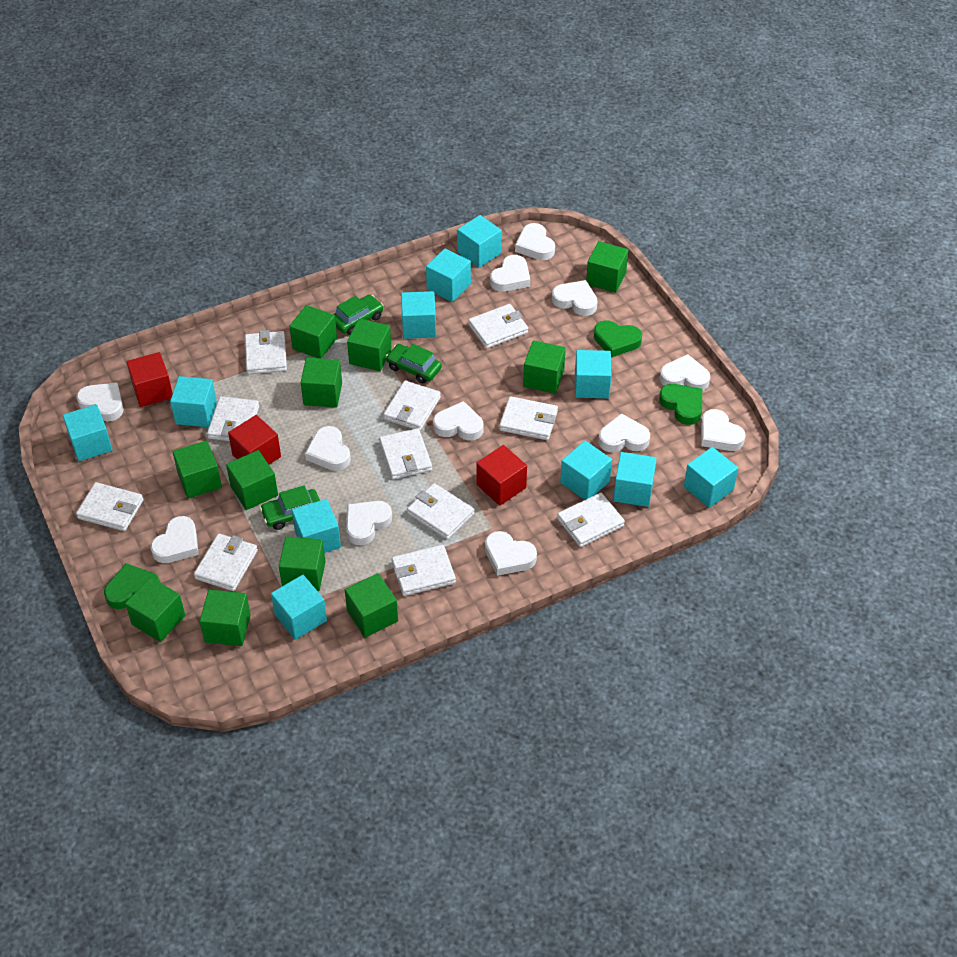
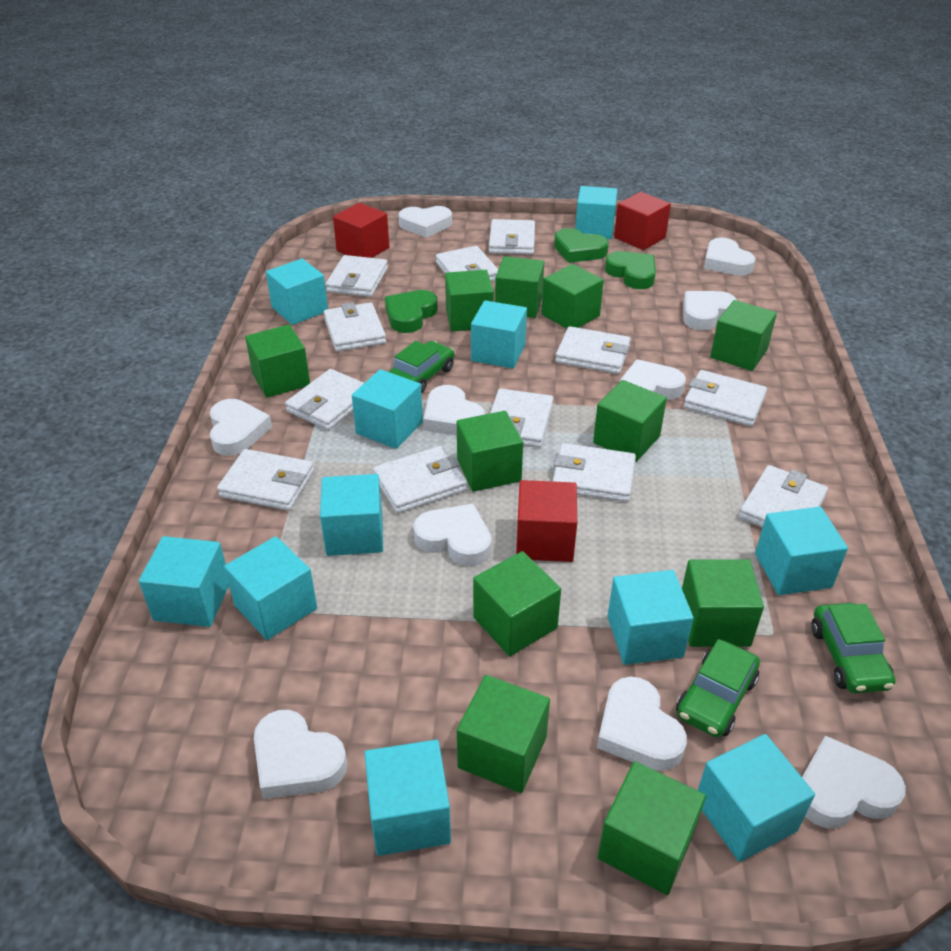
white heart: [77,382,124,421] [151,516,199,563] [305,426,351,471] [346,501,392,545] [433,401,483,441] [485,531,537,576] [490,255,530,292] [515,223,555,260] [552,280,598,316] [598,413,650,452] [660,354,710,391] [701,409,746,451] = 12 -> [210,399,272,456] [254,710,347,799] [398,206,452,238] [413,504,492,566] [423,385,485,436] [597,677,687,771] [620,359,686,400] [683,291,737,331] [704,238,755,276] [802,736,906,828] = 10
white wallet: [76,482,143,531] [194,534,258,591] [207,396,259,441] [245,330,287,374] [379,428,432,479] [383,380,441,431] [392,545,456,596] [407,483,474,540] [468,304,528,349] [499,396,558,440] [557,493,625,547] = 11 -> [217,449,314,511] [285,369,364,430] [324,302,386,352] [326,255,388,297] [373,446,467,514] [436,246,498,282] [489,219,535,255] [490,389,554,448] [553,443,636,502] [555,326,631,374] [684,370,767,426] [739,465,828,528] = 12

